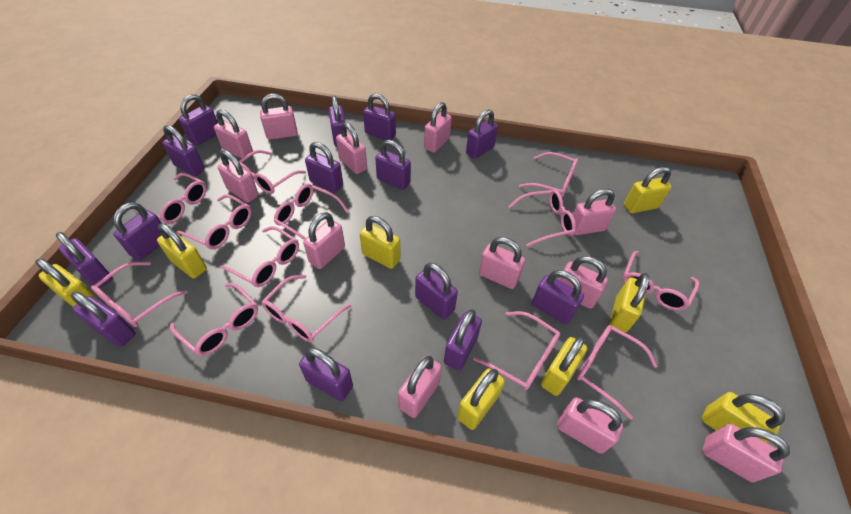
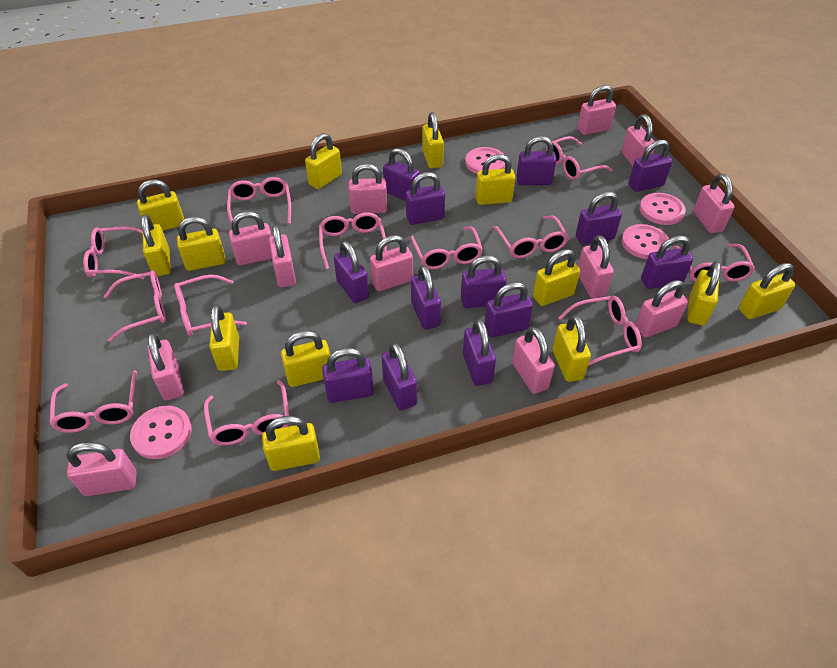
pink button: none = 0 -> [130,406,192,459] [465,147,505,174] [622,224,669,259] [639,193,686,225] = 4
pink glasses: [91,262,188,327] [133,173,207,224] [170,283,258,356] [176,194,252,249] [220,226,299,287] [239,150,306,194] [261,275,351,342] [274,184,349,240] [473,311,561,390] [508,190,576,247] [519,152,578,197] [576,325,657,420] [623,251,699,311] = 13 -> [50,370,137,433] [83,226,144,279] [104,270,166,342] [174,275,247,336] [204,380,289,445] [227,177,291,224] [319,212,387,269] [410,226,483,270] [493,215,568,258] [546,136,613,180] [558,296,642,366] [673,244,755,282] = 12
purple padlock: [56,232,113,288] [71,292,136,347] [113,202,161,260] [162,125,205,176] [179,94,218,146] [299,347,353,401] [305,142,343,192] [329,95,347,147] [363,93,396,140] [375,140,411,190] [415,263,458,319] [444,309,482,371] [466,109,498,159] [532,270,584,324] = 14 -> [322,348,374,403] [334,241,369,303] [382,342,417,410] [383,148,420,201] [406,172,445,225] [411,265,441,330] [461,255,506,308] [463,319,496,386] [485,282,533,338] [516,136,557,185] [576,192,622,245] [628,140,673,192] [641,236,693,289] = 13
yellow padlock: [35,258,99,307] [157,223,207,278] [359,216,401,269] [457,368,505,430] [541,336,587,396] [610,273,650,332] [624,167,671,213] [702,392,785,443] = 8 -> [137,179,184,231] [141,214,171,276] [177,217,226,271] [209,304,239,371] [262,416,320,471] [281,330,330,387] [305,133,342,189] [422,112,444,168] [475,154,515,205] [533,249,580,306] [553,315,591,382] [687,261,721,326] [739,263,795,319] = 13

